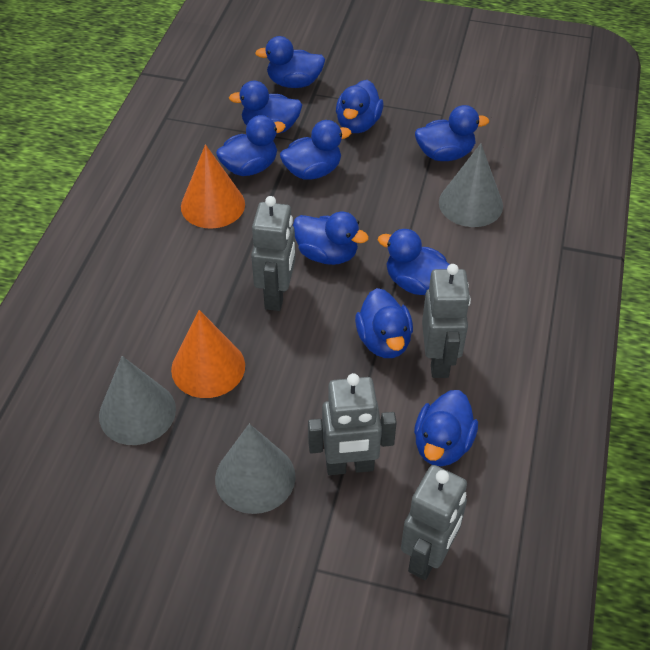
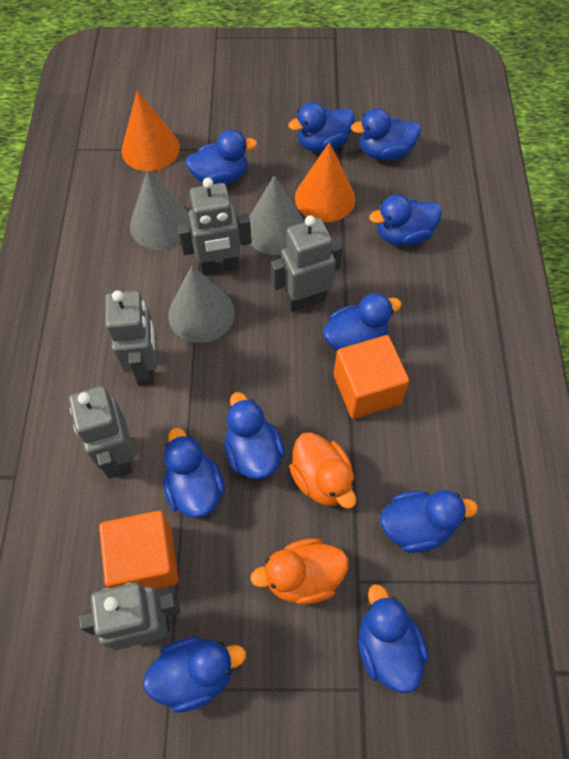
grey robot: [251,196,296,311] [308,373,397,475] [401,465,467,580] [422,264,471,378] = 4 -> [69,386,134,479] [79,582,181,650] [105,290,157,386] [178,178,252,275] [271,216,343,312] = 5
orange cube: none = 0 -> [99,511,179,589] [334,335,409,419] = 2
orange duck: none = 0 -> [250,538,348,605] [289,432,356,509] = 2

